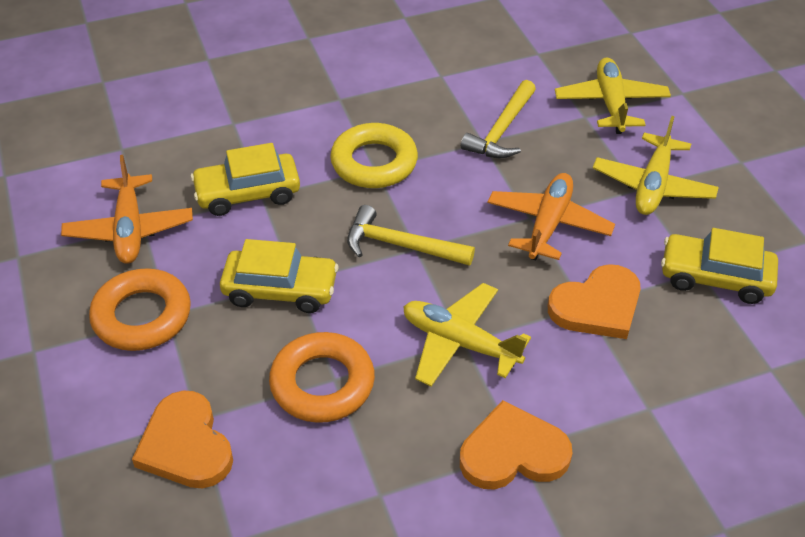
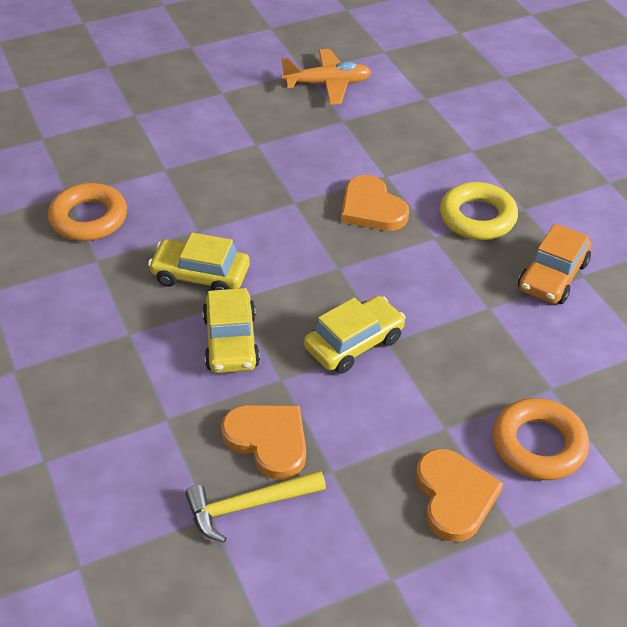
orange car: none = 0 -> [518,223,591,304] = 1
orange plane: [61,155,193,264] [487,173,615,260] = 2 -> [281,49,371,105] = 1
yellow hammer: [347,205,475,266] [461,80,536,158] = 2 -> [185,470,326,543] = 1
yellow plane: [403,283,531,386] [555,57,671,134] [593,116,719,215] = 3 -> none = 0

